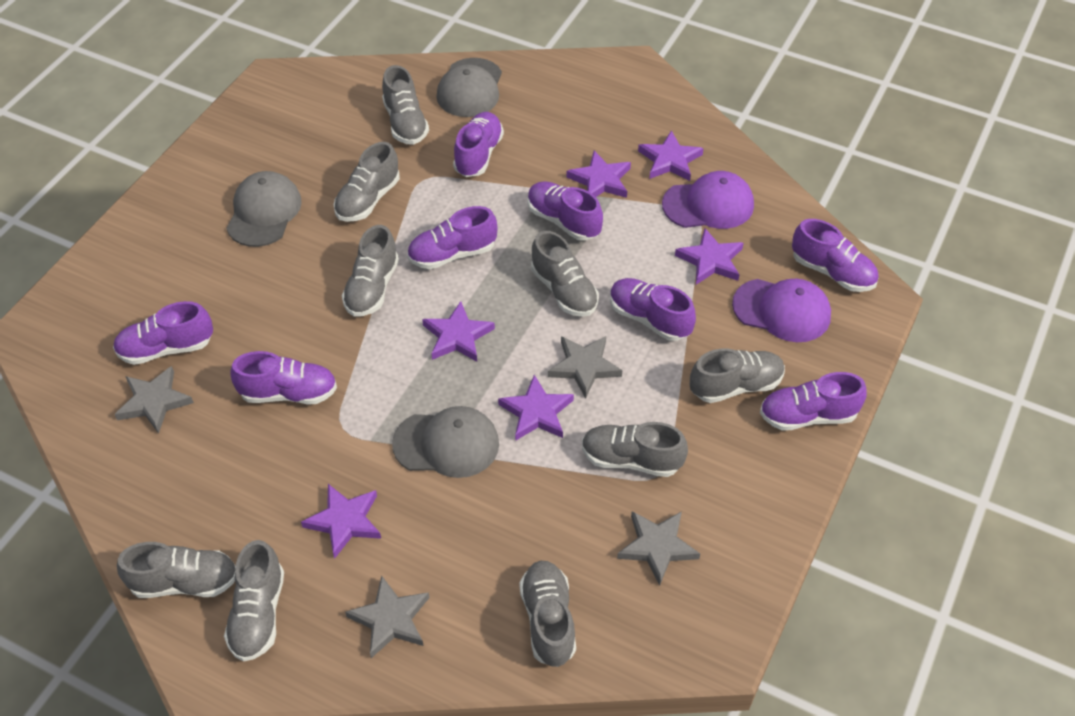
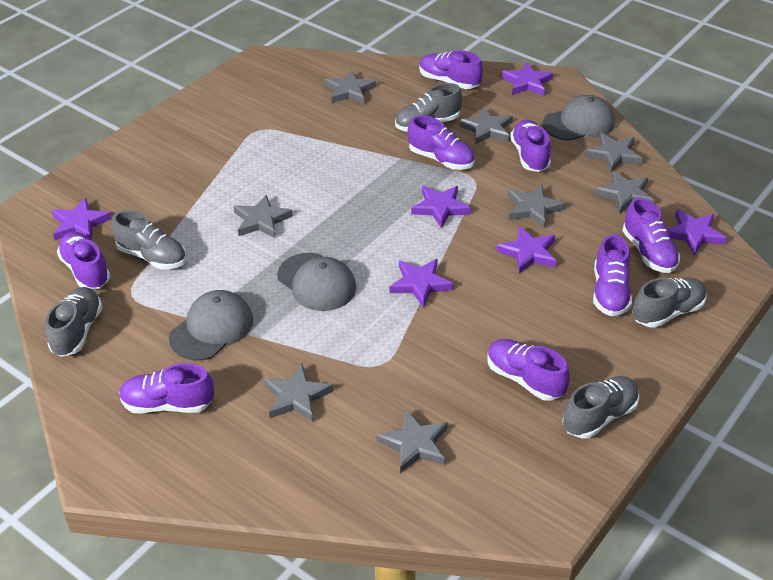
grey shoe: [117,542,236,598] [224,540,284,662] [334,142,400,222] [342,225,399,317] [382,65,429,145] [519,561,576,667] [531,231,599,317] [582,422,688,477] [690,349,785,403] = 9 -> [46,287,103,357] [112,210,186,269] [395,83,462,132] [562,376,639,439] [632,278,707,328] = 5
grey star: [115,366,194,433] [345,576,429,658] [548,336,622,399] [617,511,700,586] = 4 -> [233,195,293,239] [263,364,333,422] [324,70,376,104] [377,409,448,473] [459,107,513,144] [508,184,565,228] [585,133,643,173] [595,171,654,213] = 8
purple cap: [662,171,754,229] [732,278,831,342] = 2 -> none = 0

